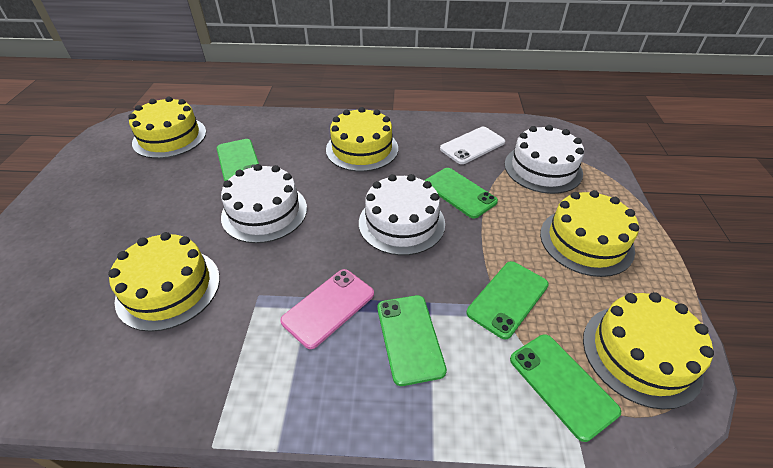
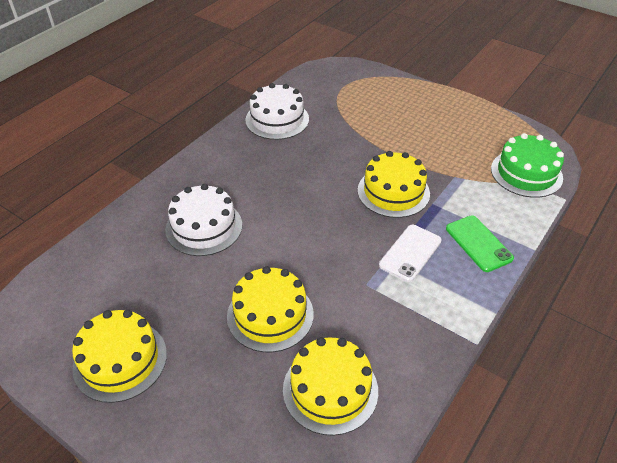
green cake: none = 0 -> [491,133,564,198] = 1
green phone: [217,139,259,181] [377,295,447,386] [424,168,498,218] [467,261,549,340] [510,334,621,442] = 5 -> [446,215,514,272] = 1
pink phone: [280,269,374,349] = 1 -> none = 0
white cake: [221,164,307,243] [359,174,445,255] [505,125,584,194] = 3 -> [165,184,242,256] [245,83,309,140] = 2
yellow cake: [108,232,220,332] [128,97,206,159] [326,107,398,172] [540,190,639,277] [583,292,714,410] = 5 -> [72,310,167,403] [227,266,314,352] [283,337,378,436] [358,151,430,218] = 4

